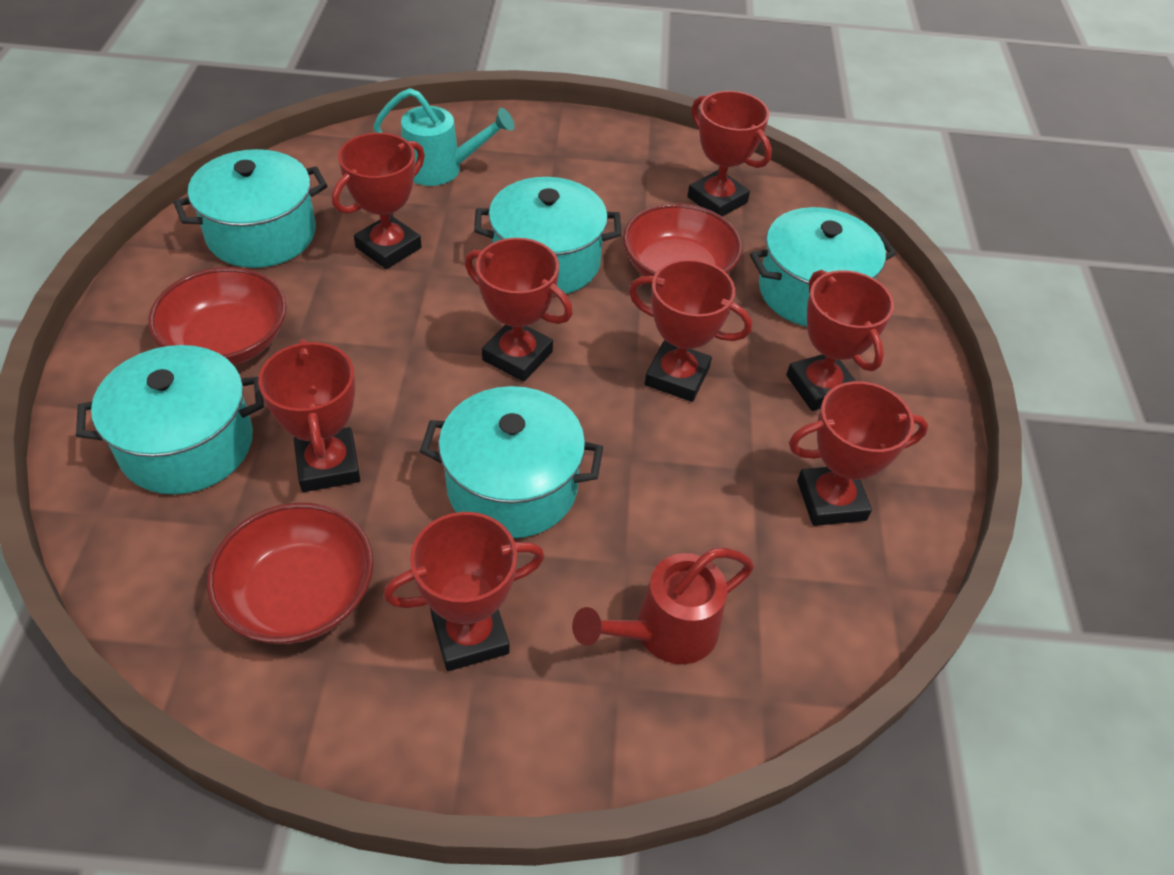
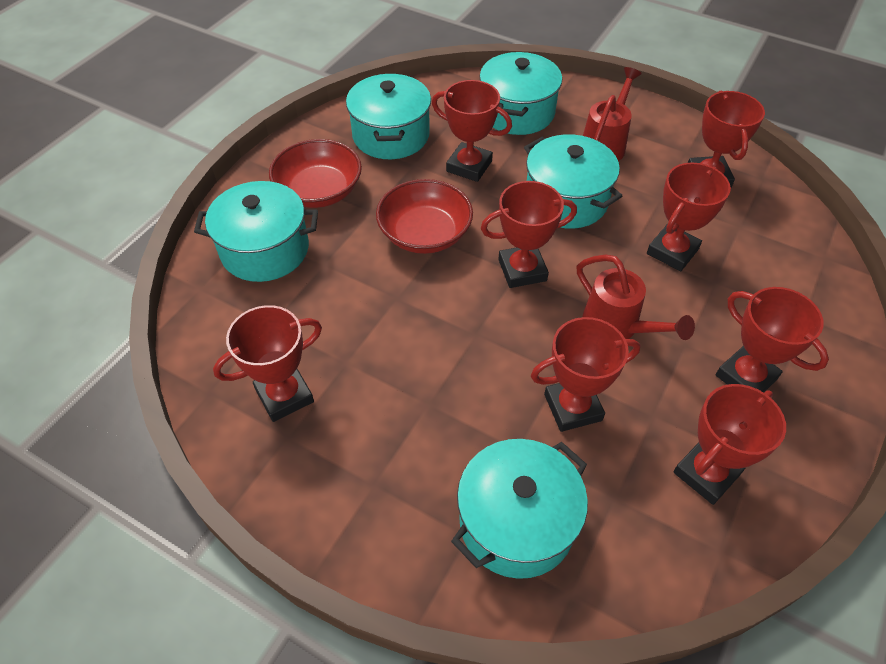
red bowl: [148,267,287,365] [207,503,374,644] [623,203,742,276] = 3 -> [269,139,362,208] [376,179,473,254] = 2
red watering can: [572,548,754,664] = 1 -> [577,255,695,340] [583,67,642,161] = 2
turquoise watering can: [373,88,514,186] = 1 -> none = 0

